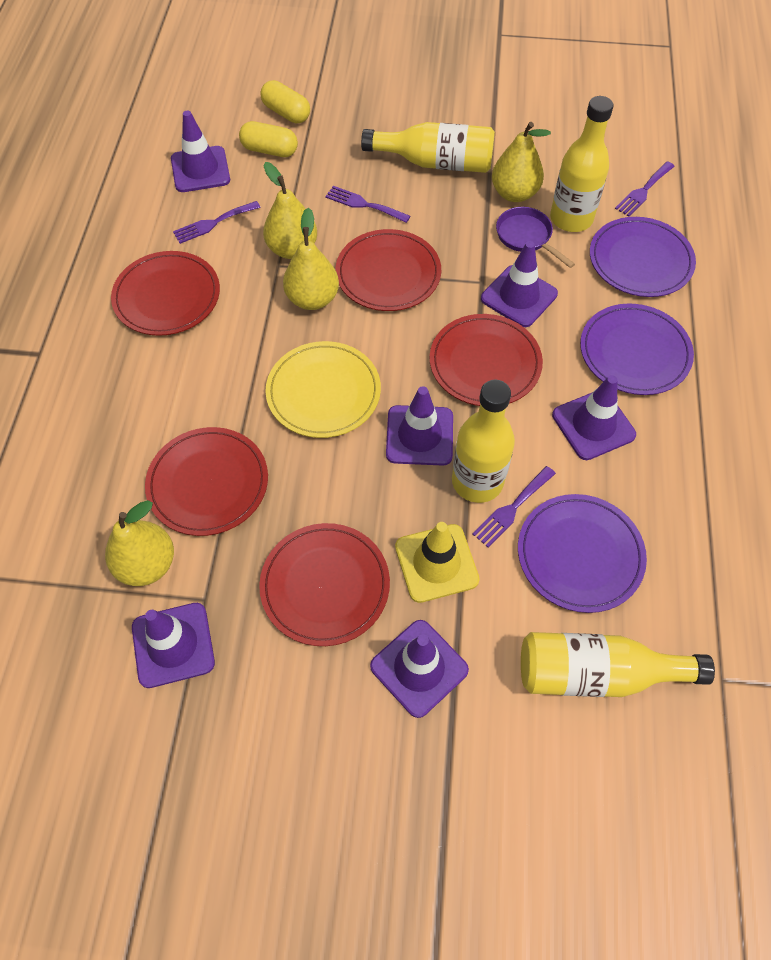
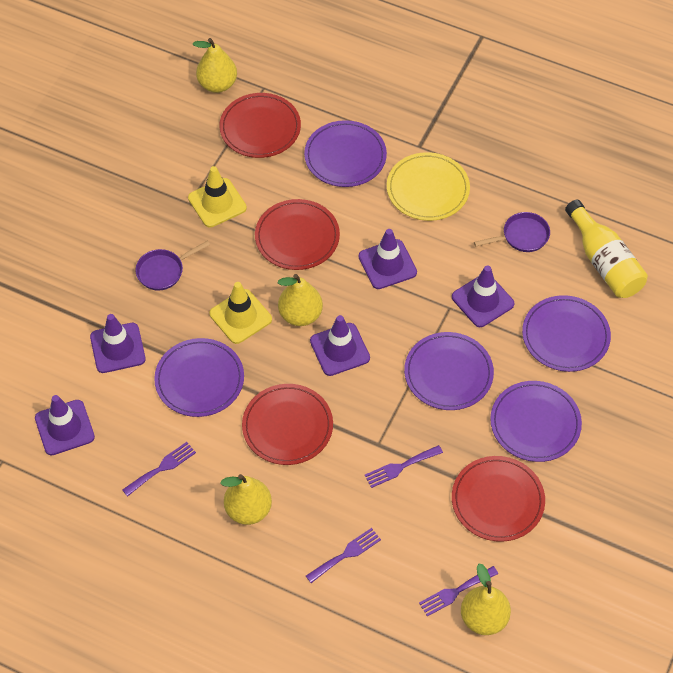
purple pan: [496,207,575,268] = 1 -> [135,241,210,291] [474,212,550,252] = 2
purple plate: [518,494,647,613] [580,303,694,395] [590,217,696,297] = 3 -> [154,338,244,417] [304,120,387,187] [404,332,494,410] [490,381,582,462] [522,295,611,372] = 5
purple traffic cone: [132,603,215,688] [171,111,230,192] [370,620,469,718] [386,386,453,466] [481,241,558,327] [552,375,636,460] = 6 -> [35,395,95,455] [90,314,146,373] [310,315,370,376] [359,229,417,289] [452,265,514,327] = 5
red plate: [111,251,220,336] [145,427,268,536] [259,523,390,646] [336,229,441,311] [430,314,543,406] = 5 -> [219,93,301,158] [242,384,333,465] [255,199,340,270] [452,456,545,542] = 4
yellow bottle: [361,122,495,173] [452,380,515,503] [521,632,715,697] [550,96,614,232] = 4 -> [565,200,648,298] = 1
yellow capsule: [239,121,298,157] [261,80,310,123] = 2 -> none = 0
yellow traffic cone: [395,522,480,603] = 1 -> [188,166,247,228] [210,282,272,344] = 2

